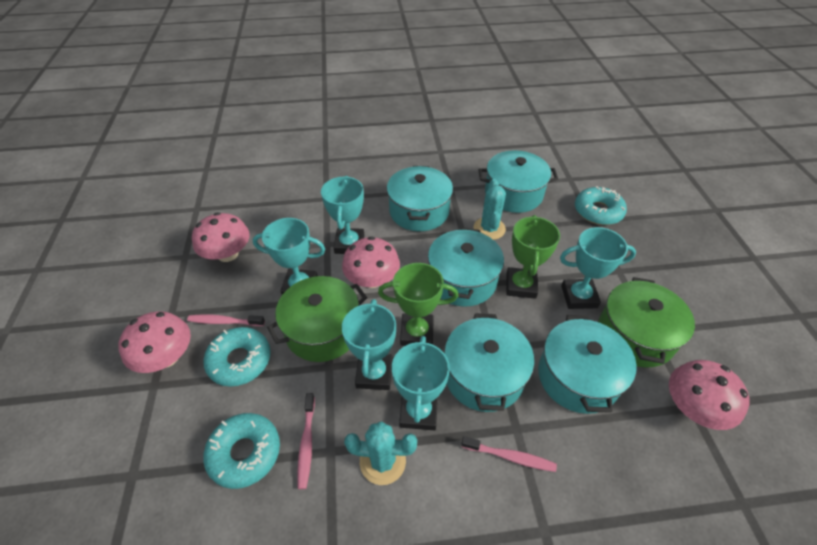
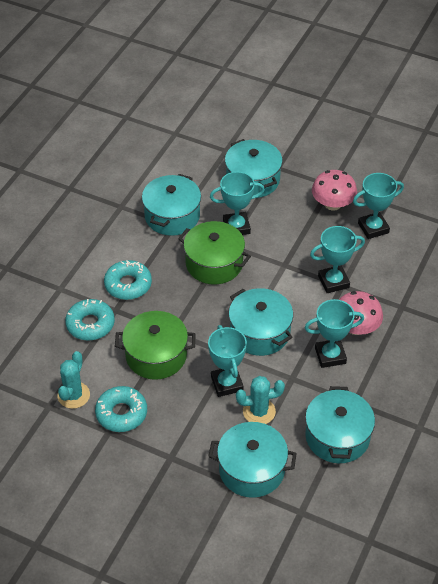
green trophy: [378,263,458,346] [506,215,560,299] = 2 -> none = 0
pink mushroom: [118,311,191,373] [192,212,250,262] [342,236,400,288] [669,360,750,430] = 4 -> [312,170,357,211] [339,291,383,335] = 2
pink toothbrush: [187,315,265,326] [297,393,315,489] [461,436,557,472] = 3 -> none = 0

